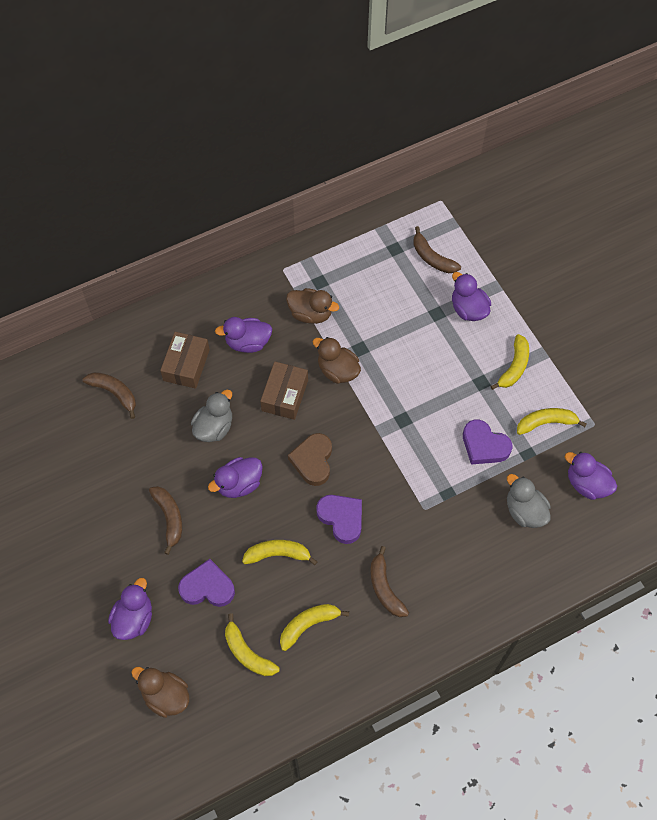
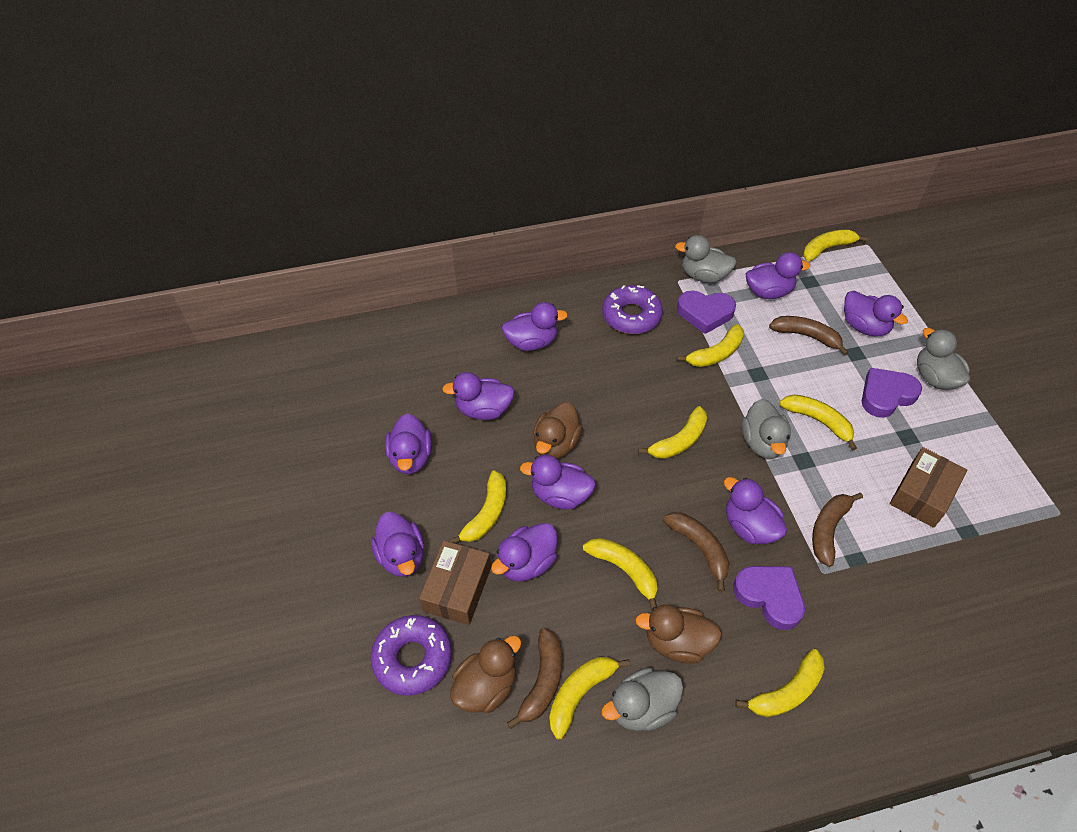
brown heart: [288,433,332,486] = 1 -> none = 0
grey duck: [191,390,232,442] [507,474,551,528] = 2 -> [601,668,684,731] [675,235,737,283] [741,399,791,459] [917,328,970,390] = 4
purple donut: none = 0 -> [371,615,452,696] [602,285,663,334] = 2
purple duck: [108,578,152,640] [208,457,263,498] [215,317,272,353] [452,272,491,321] [565,452,617,500] = 5 -> [371,512,424,577] [385,413,432,474] [442,372,515,420] [491,523,557,582] [501,302,568,351] [520,455,596,510] [724,477,787,544] [746,252,810,299] [844,291,908,336] = 9
yellow banana: [225,613,279,676] [242,540,318,565] [280,604,349,651] [491,334,529,390] [517,408,587,435] = 5 -> [449,470,506,543] [549,657,630,739] [583,538,658,611] [638,406,707,459] [677,324,744,367] [735,649,825,717] [779,394,857,450] [803,230,868,262] = 8

